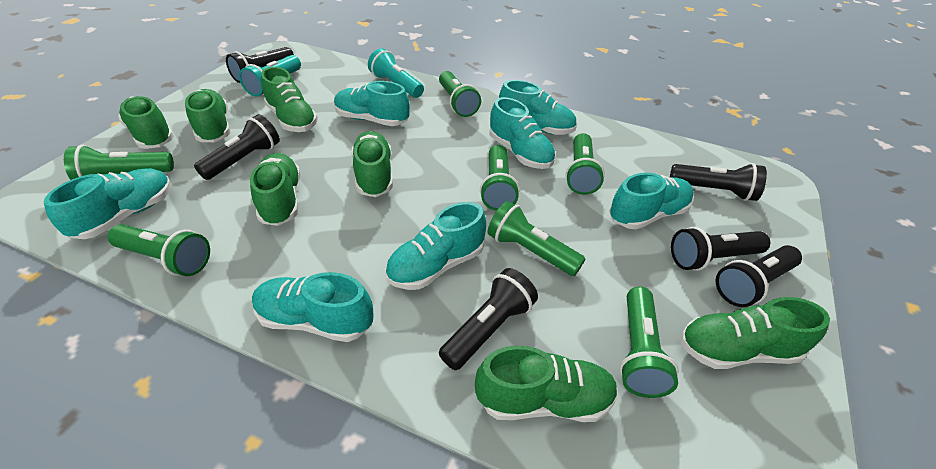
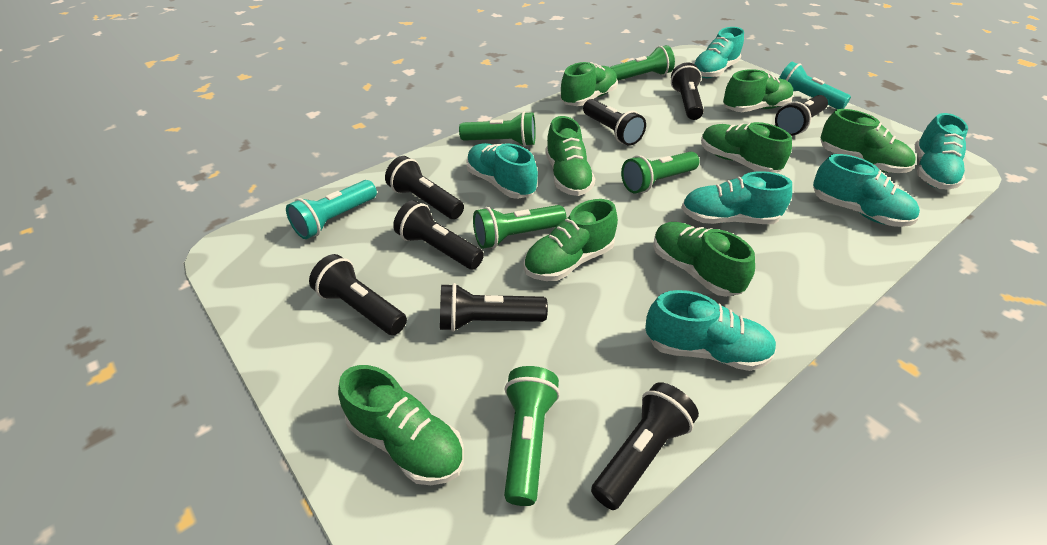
black flashlight: [194,114,280,180] [226,47,294,83] [439,268,538,370] [670,163,767,201] [671,227,770,271] [716,245,802,307] = 6 -> [309,254,407,335] [385,156,464,219] [393,200,484,270] [440,283,548,332] [583,99,646,146] [591,382,699,510] [671,62,704,120] [775,95,828,136] = 8
green flashlight: [64,145,174,180] [107,224,210,276] [439,71,481,117] [480,145,520,211] [487,201,585,276] [565,133,605,195] [619,287,678,398] = 7 -> [459,111,536,146] [473,205,566,249] [504,366,560,506] [610,45,675,81] [621,152,699,193] = 5
green shoe: [118,96,174,149] [185,89,230,142] [250,153,301,226] [261,67,318,132] [351,131,393,197] [475,345,618,422] [680,297,830,369] = 7 -> [338,365,464,485] [524,199,618,281] [546,116,595,196] [560,62,618,106] [653,222,755,297] [701,122,792,173] [723,69,793,112] [821,109,916,173] = 8
turquoise shoe: [44,168,172,239] [252,272,374,342] [334,81,410,126] [385,202,486,290] [489,97,556,169] [499,80,577,135] [609,173,694,230] = 7 -> [466,143,538,199] [645,290,777,371] [681,171,792,224] [693,27,744,78] [813,154,920,227] [915,113,968,190] = 6

